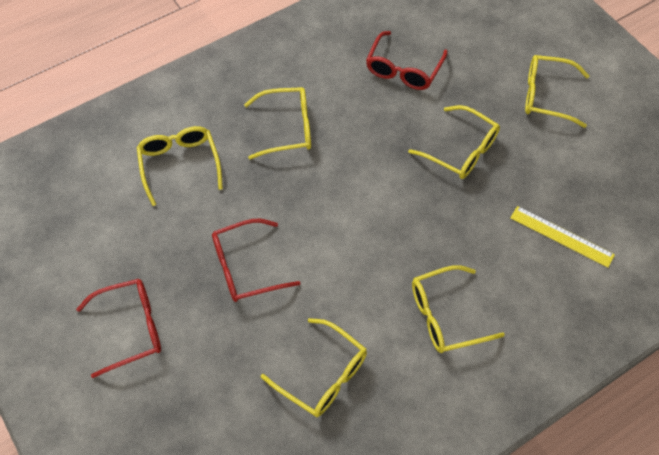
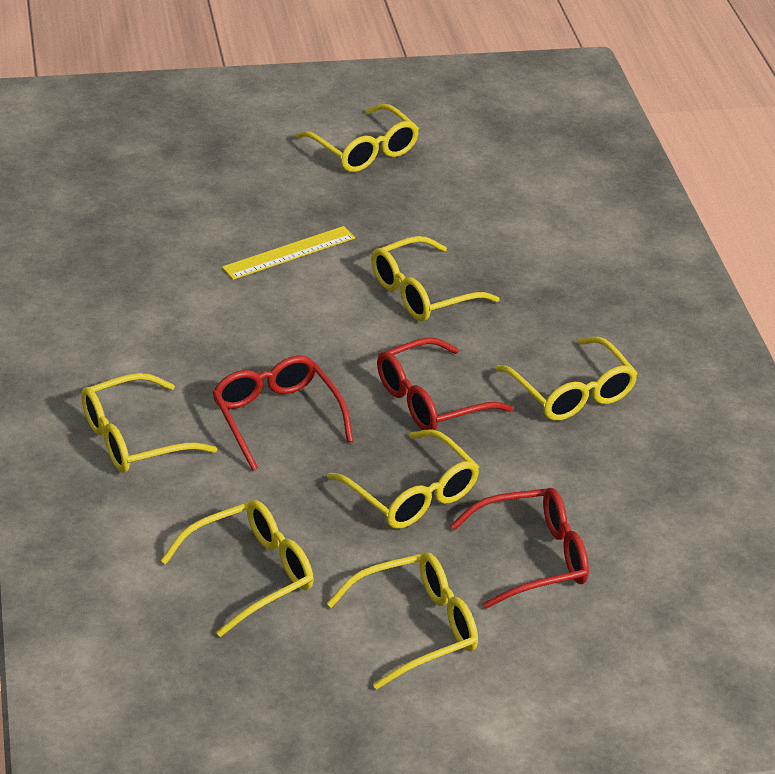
yellow glasses: [137,126,223,206] [244,87,311,160] [261,318,367,417] [408,105,500,179] [412,265,505,353] [525,55,589,128] = 6 -> [81,373,217,472] [161,500,314,637] [296,104,419,172] [326,552,478,690] [327,429,479,529] [371,236,500,321] [495,337,638,421] = 7

